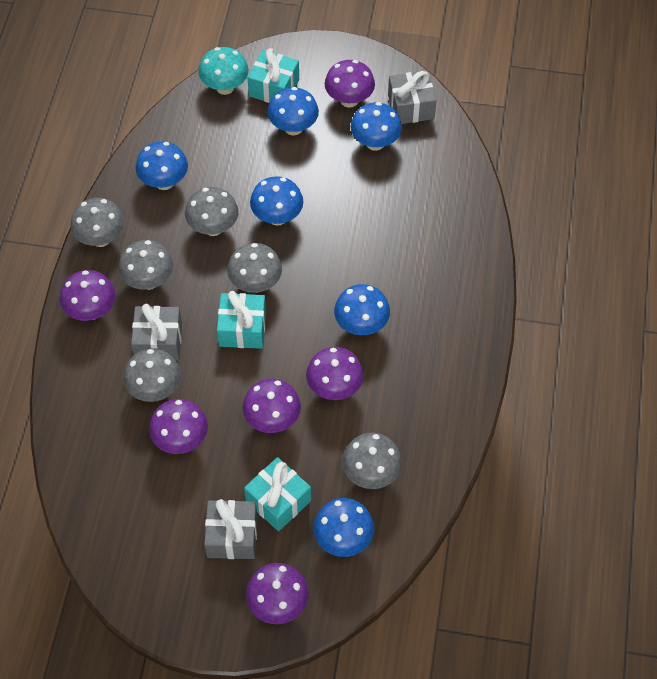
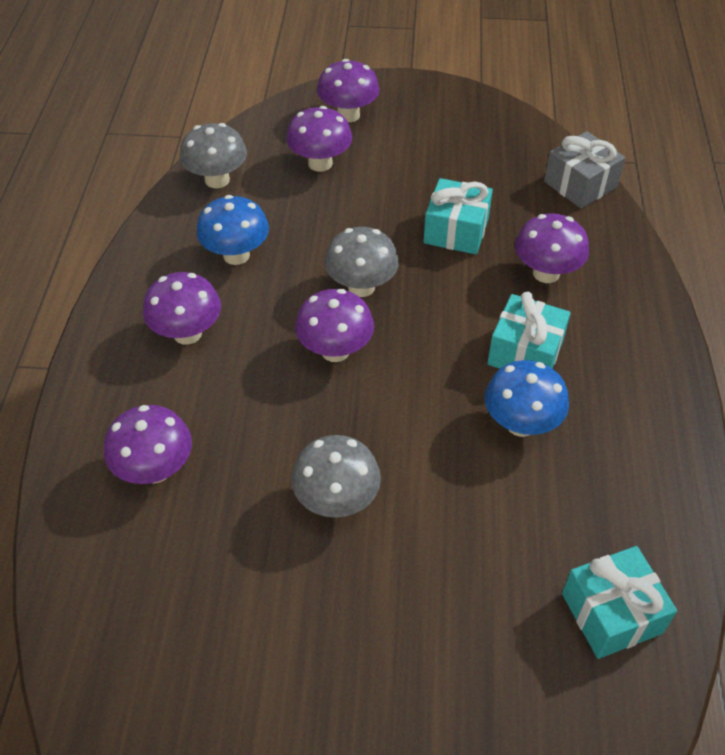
blue mushroom: [136,142,188,190] [250,176,303,225] [268,87,319,136] [313,498,374,557] [334,284,390,335] [350,102,402,151] = 6 -> [196,195,269,265] [485,360,569,437] = 2
grey gift: [131,304,182,361] [204,499,257,559] [388,70,436,124] = 3 -> [544,131,625,209] = 1
grey mushroom: [70,198,124,247] [118,240,173,290] [124,348,181,402] [185,187,239,236] [227,243,282,293] [342,433,402,489] = 6 -> [179,123,247,188] [291,435,381,518] [324,227,399,297] = 3
turquoise mushroom: [199,47,249,95] = 1 -> none = 0

